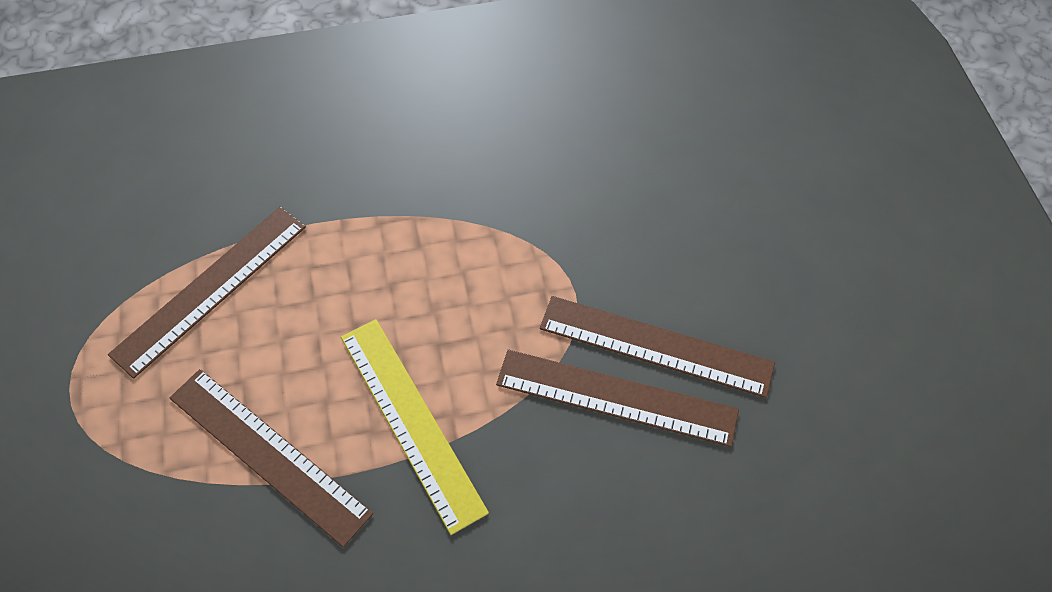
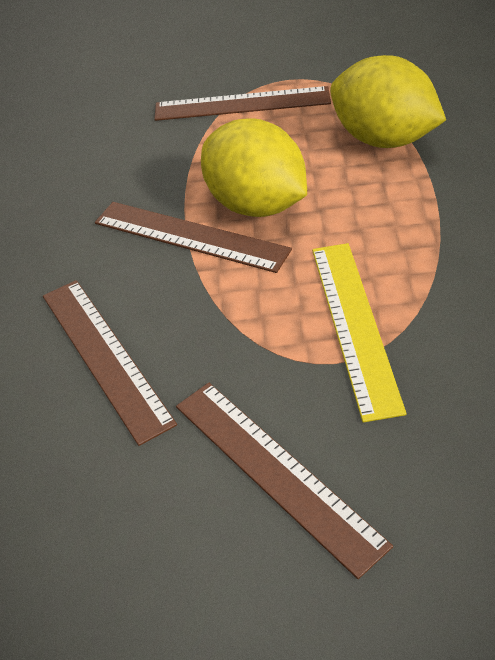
yellow lemon: none = 0 -> [201,118,307,217] [330,55,446,148] = 2

